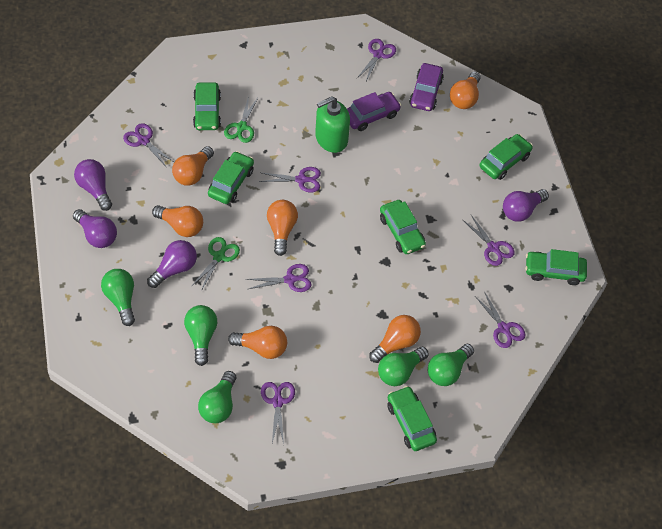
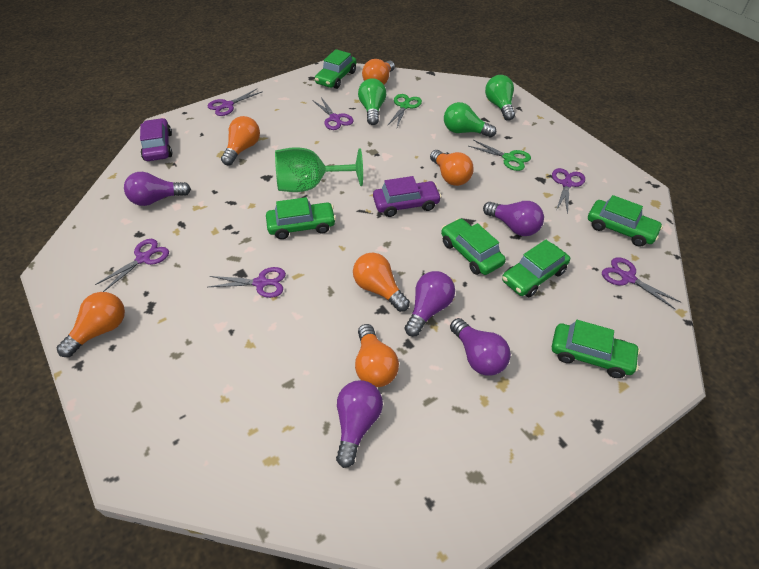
green goblet: none = 0 -> [275,147,363,192] = 1
green light bulb: [101,269,135,326] [184,305,217,366] [198,371,236,423] [378,347,429,386] [428,344,474,386] = 5 -> [358,78,386,125] [444,102,496,137] [485,75,515,121] = 3
green soap dispenser: [315,96,350,153] = 1 -> none = 0
purple light bulb: [73,209,117,248] [74,159,112,211] [147,240,197,288] [503,189,549,222] = 4 -> [124,172,191,206] [336,380,383,468] [405,271,455,337] [450,318,511,376] [483,201,544,236] = 5
purple scissors: [123,123,174,166] [246,264,311,292] [259,167,321,193] [261,382,295,444] [357,39,396,81] [463,215,515,266] [475,291,526,348] = 7 -> [95,239,169,292] [208,88,263,116] [209,267,286,298] [312,97,354,130] [552,168,585,215] [602,257,681,310] = 6

